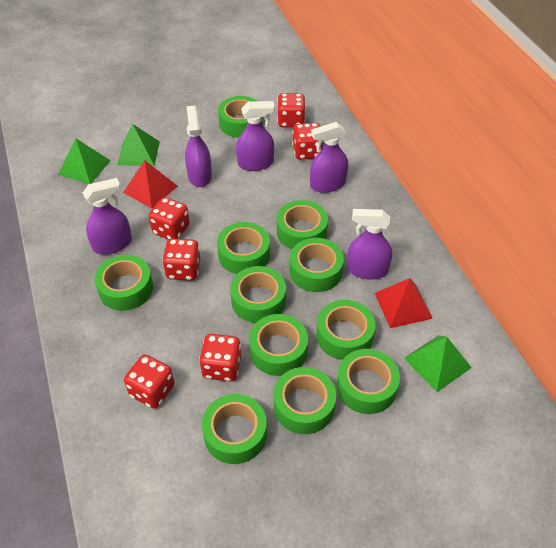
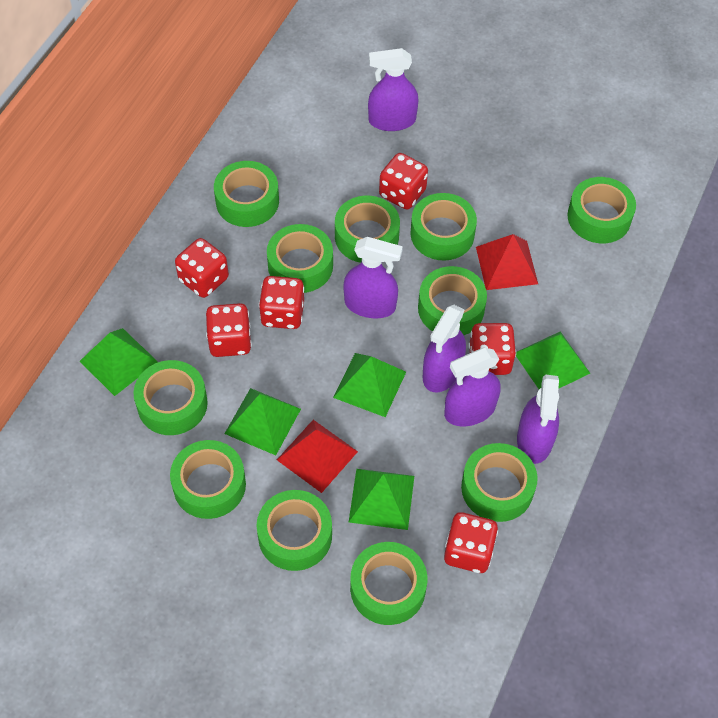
green pyramid: [58,139,111,184] [117,124,160,166] [404,335,472,392] = 3 -> [80,328,158,396] [224,388,301,455] [333,353,406,417] [349,469,414,530] [516,331,590,389] = 5

